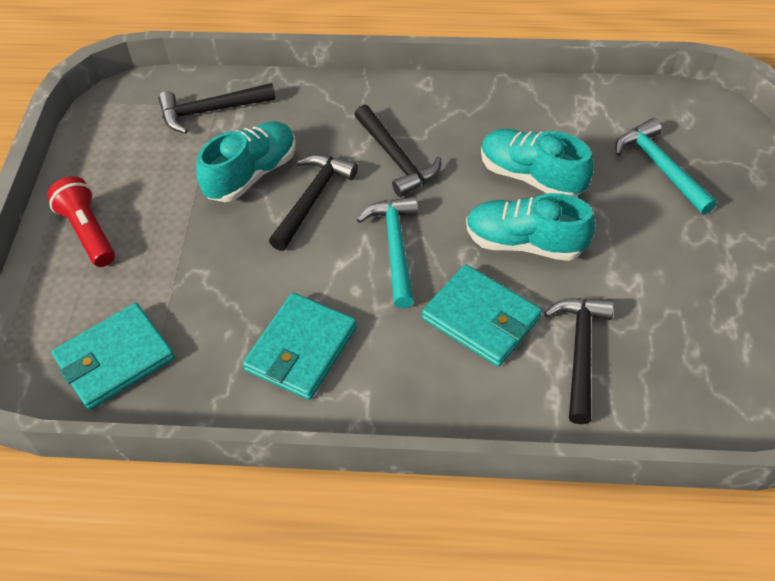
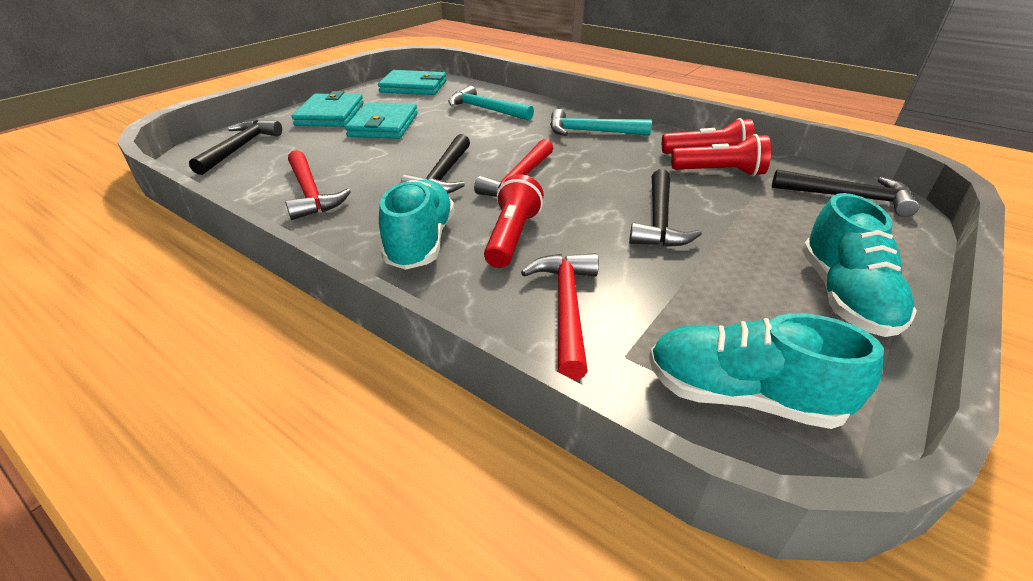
red flashlight: [47,176,115,267] = 1 -> [484,174,544,268] [662,118,755,154] [671,134,771,176] = 3
red hammer: none = 0 -> [285,150,351,220] [474,139,553,197] [521,253,599,380] = 3

